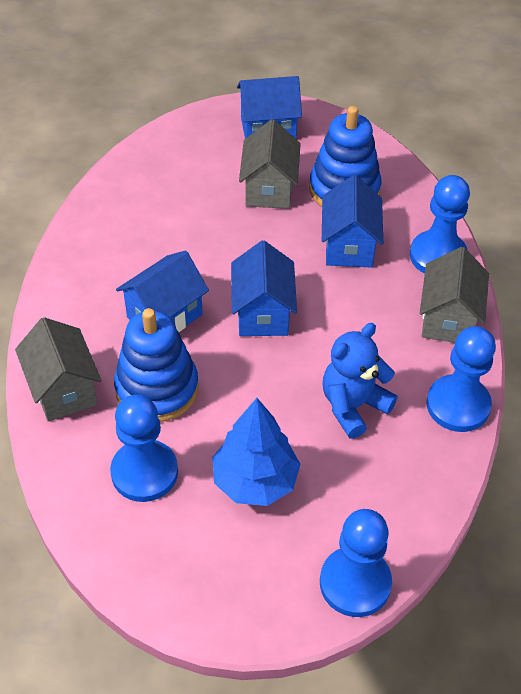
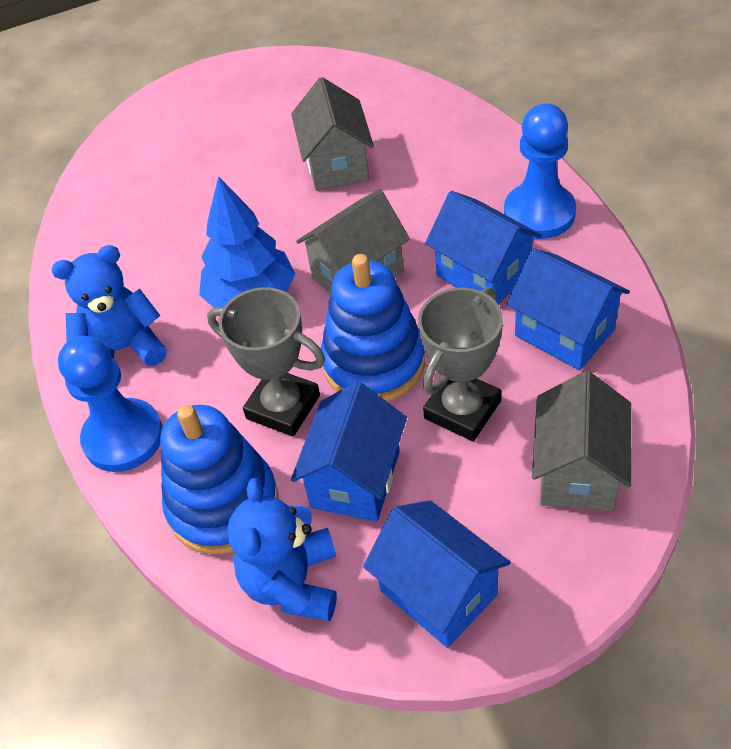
blue pawn: [110,395,178,502] [320,509,392,617] [410,175,470,274] [426,326,496,432] = 4 -> [58,336,163,472] [504,103,576,239] = 2
blue teddy bear: [323,323,398,439] = 1 -> [51,245,167,366] [228,478,337,621] = 2
grey trophy: none = 0 -> [207,287,325,437] [418,287,503,441] = 2

